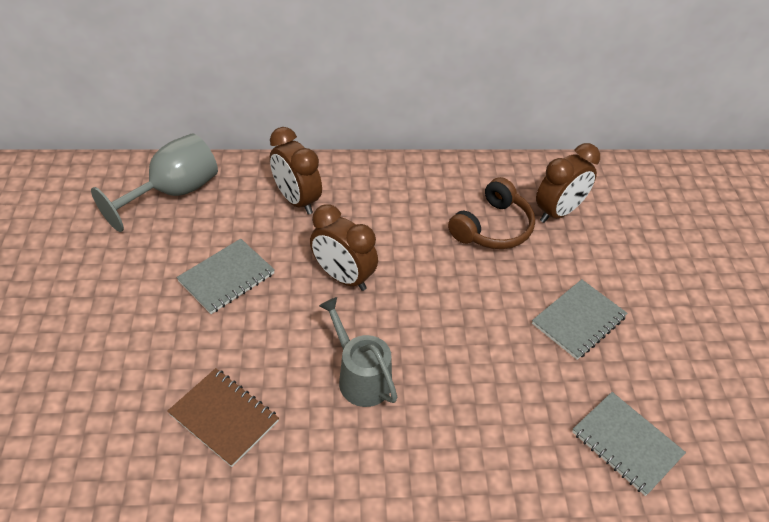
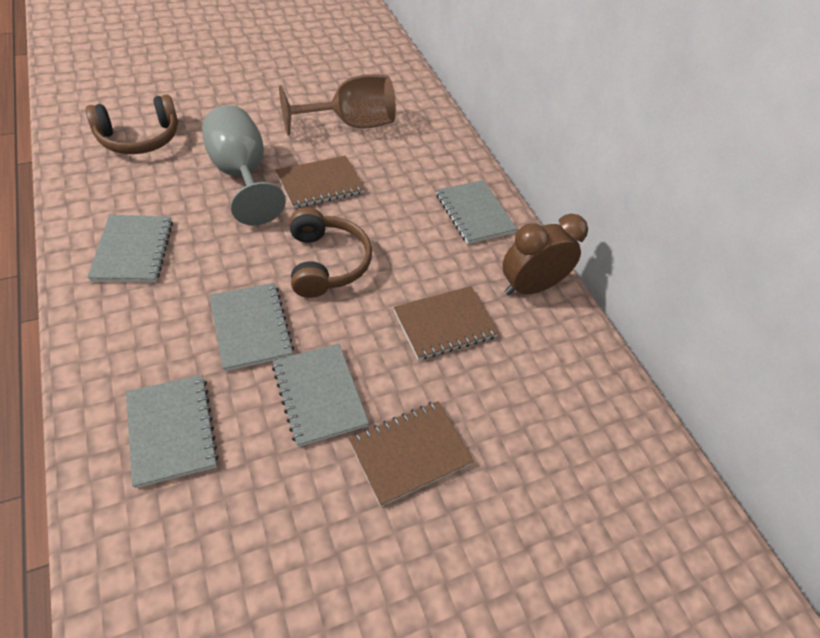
brown clock: [270,127,322,215] [310,204,378,291] [536,143,600,223] = 3 -> [502,214,588,295] = 1
brown goblet: none = 0 -> [279,74,396,135] = 1
brown headphones: [448,177,535,249] = 1 -> [86,95,178,154] [289,207,372,298] = 2
brown notebook: [167,368,279,467] = 1 -> [276,156,365,208] [349,401,474,507] [394,286,499,360] = 3
grey notebook: [176,239,275,314] [532,279,628,360] [572,392,686,496] = 3 -> [87,215,173,282] [126,375,219,488] [209,283,294,372] [272,344,369,447] [436,180,517,244] = 5
grey watering can: [319,297,398,407] = 1 -> none = 0

